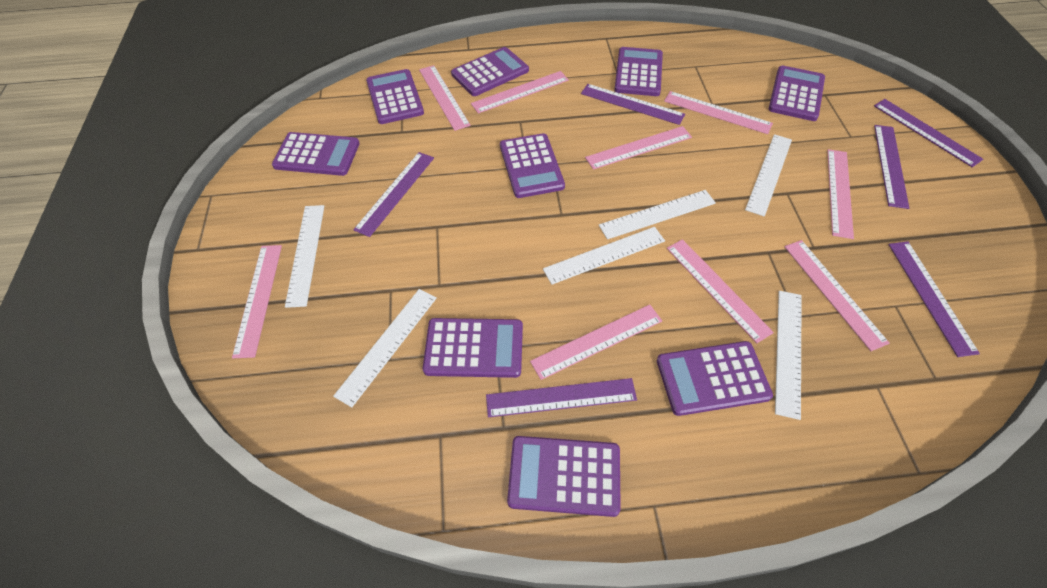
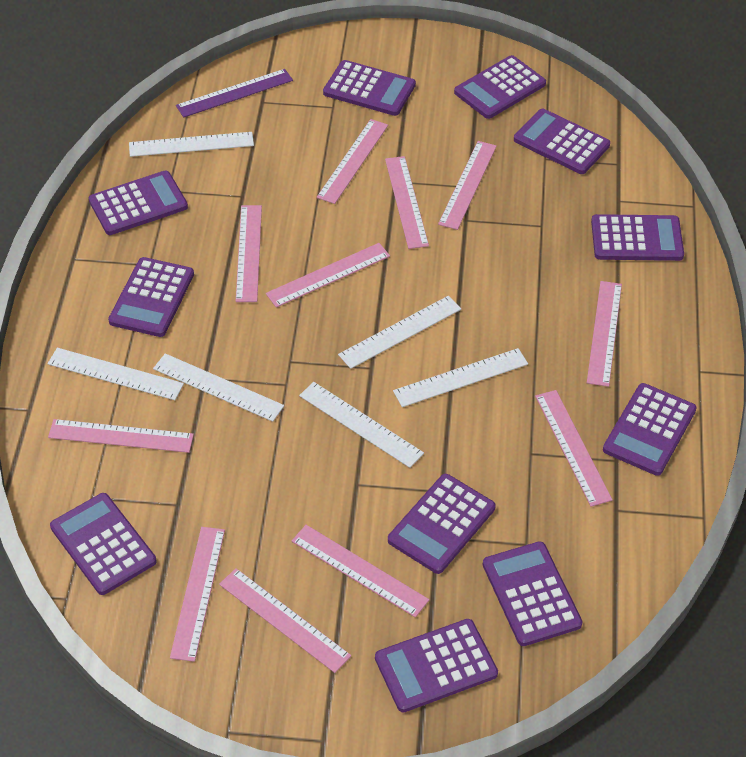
pink ruler: [232,245,282,358] [419,65,471,131] [471,71,569,114] [530,305,662,380] [585,126,692,170] [664,91,773,134] [667,239,774,343] [784,240,890,351] [827,149,854,239] = 9 -> [48,419,194,453] [170,527,225,662] [219,568,351,673] [236,205,262,302] [266,243,390,308] [292,525,429,618] [317,119,388,204] [385,156,429,249] [438,141,497,230] [535,390,612,507] [587,281,622,387] = 11
purple calculator: [272,132,360,176] [366,69,424,124] [423,318,523,378] [451,47,529,96] [500,133,565,198] [507,436,621,517] [614,47,663,96] [657,341,773,416] [769,65,825,121] = 9 -> [50,493,156,595] [89,171,188,235] [108,257,194,337] [323,60,416,116] [375,619,498,713] [388,474,496,574] [454,55,546,119] [483,541,582,646] [514,109,610,174] [591,214,684,261] [603,383,697,476] = 11
purple ruler: [353,152,434,237] [486,378,637,417] [581,84,685,125] [874,99,983,167] [874,125,909,209] [888,241,980,357] = 6 -> [176,69,293,118] = 1

